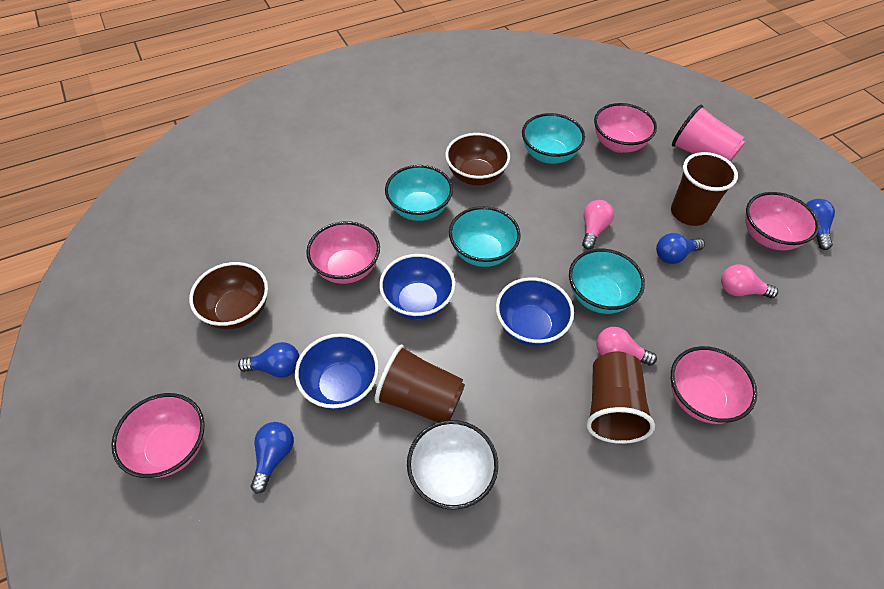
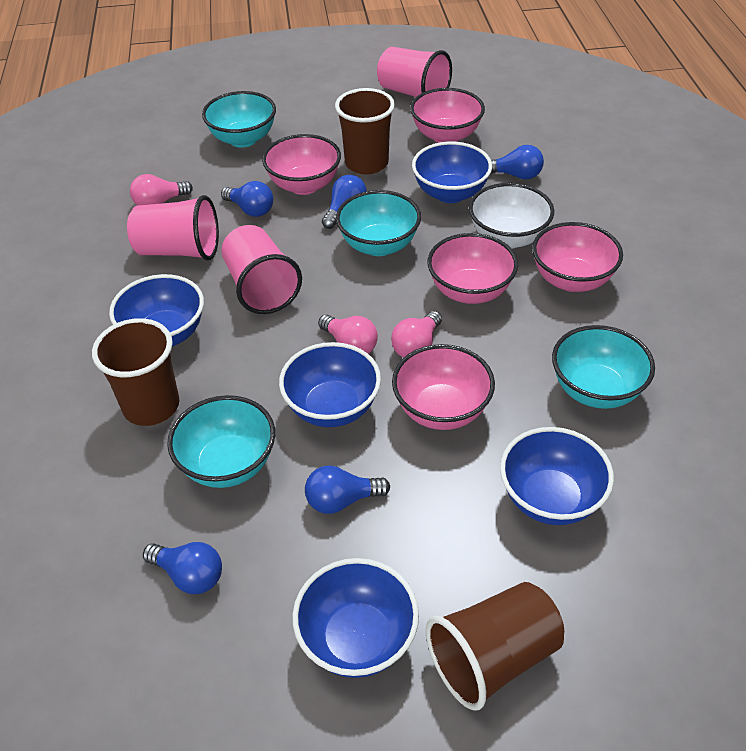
blue bowl: [295,333,379,410] [379,254,455,320] [496,277,574,346] = 3 -> [109,274,204,347] [279,342,381,427] [292,558,419,678] [412,141,492,203] [500,427,614,525] = 5
blue light bulb: [238,342,300,378] [251,422,294,494] [656,233,705,264] [806,199,835,250] = 4 -> [143,542,222,594] [221,181,273,217] [305,465,390,514] [322,175,367,229] [491,145,544,180] = 5
brown bowl: [189,262,268,329] [445,133,510,185] = 2 -> none = 0
pink cup: [672,105,745,162] = 1 -> [127,195,219,260] [222,225,302,314] [377,47,452,97] = 3

